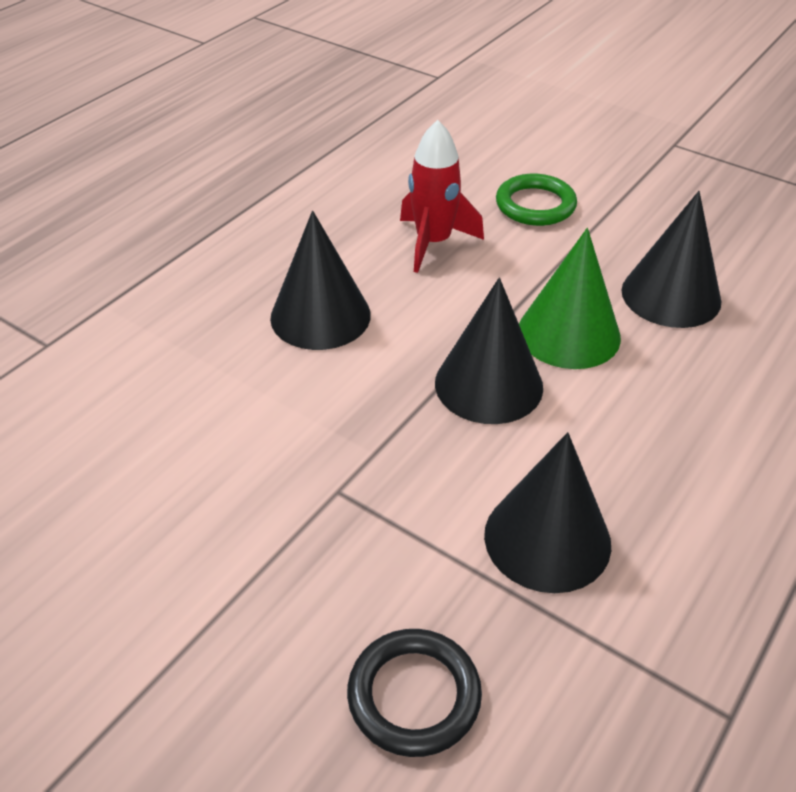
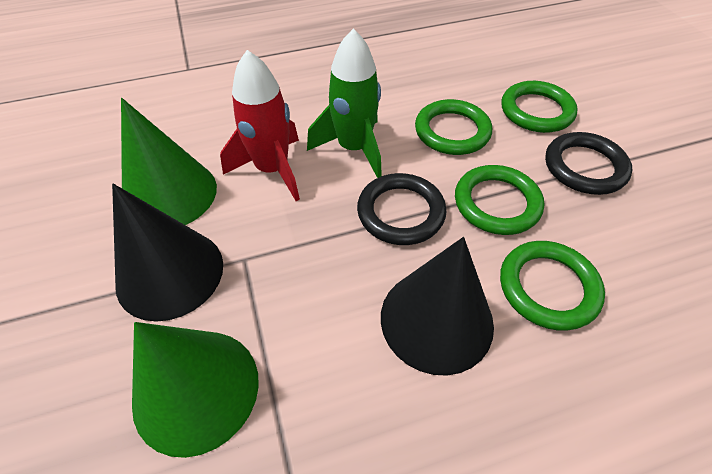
black cone: [270,211,371,350] [435,277,543,424] [484,432,611,593] [621,191,721,328] = 4 -> [112,184,223,322] [381,237,494,376] = 2
black ring: [347,629,482,757] = 1 -> [357,173,447,245] [545,132,632,195] = 2
green cone: [519,228,621,369] = 1 -> [121,98,217,225] [132,322,259,458] = 2
green ring: [496,174,577,226] = 1 -> [415,99,492,155] [455,165,544,235] [500,241,605,331] [501,81,578,133] = 4
green rocket: none = 0 -> [307,29,382,178] = 1

